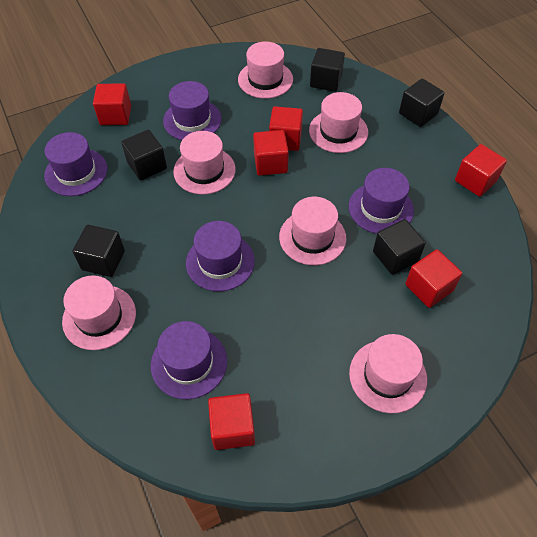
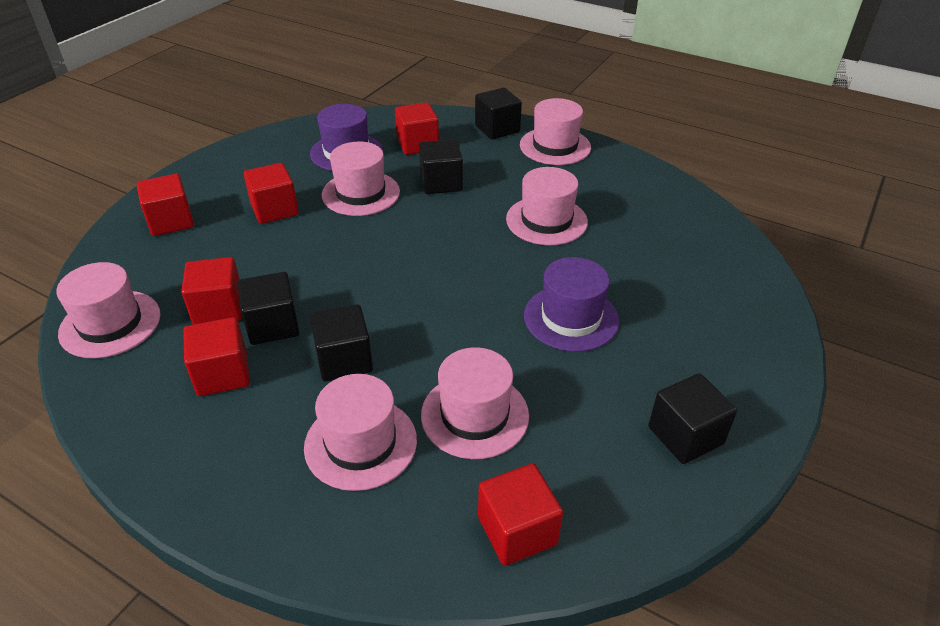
purple hat: [44,132,107,196] [151,321,227,399] [163,81,222,140] [186,221,255,292] [349,168,414,234] = 5 -> [310,104,383,171] [524,257,619,352] = 2

